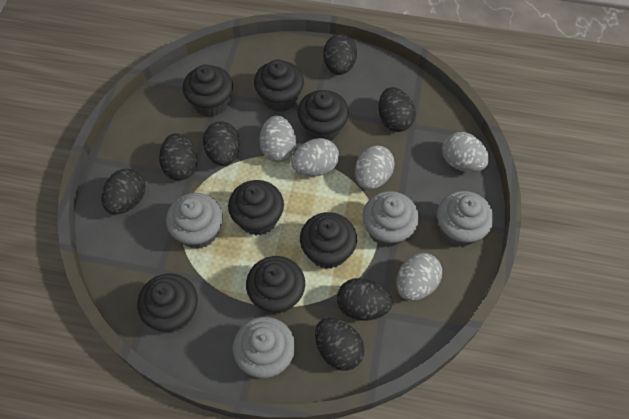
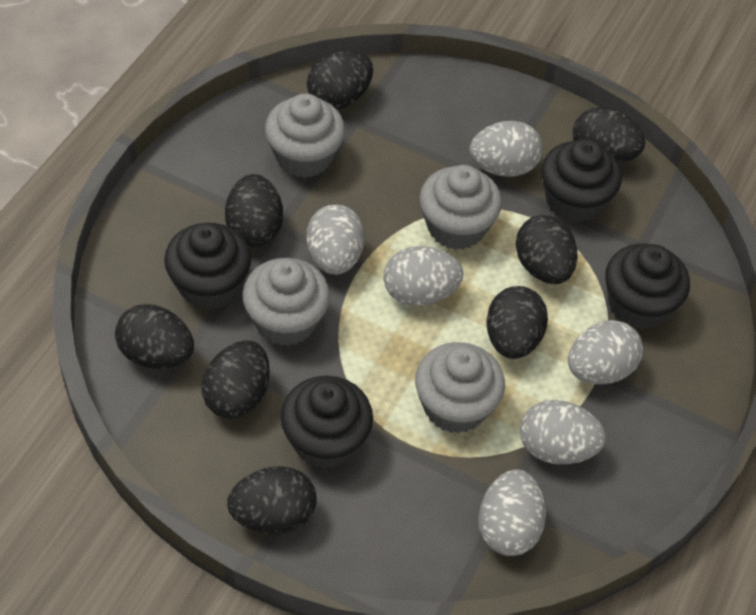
black cupcake: [137,273,198,332] [183,65,233,117] [228,180,284,236] [246,256,305,314] [254,60,304,112] [297,90,349,140] [300,212,357,269] = 7 -> [164,223,251,310] [281,376,373,469] [541,139,622,223] [605,244,690,330] = 4
black egg: [101,169,146,214] [159,133,197,180] [203,121,240,166] [315,318,365,371] [323,34,357,75] [337,278,392,320] [378,87,416,132] = 7 -> [115,304,194,369] [202,340,270,419] [225,174,283,247] [227,466,317,534] [307,50,373,109] [486,286,548,359] [516,215,578,284] [572,107,645,163] = 8
grey egg: [259,116,296,162] [291,138,339,176] [355,145,395,190] [396,253,442,301] [442,132,489,172] = 5 -> [306,204,365,275] [383,246,464,306] [469,121,543,177] [478,469,546,556] [520,400,606,464] [568,320,643,384] = 6

